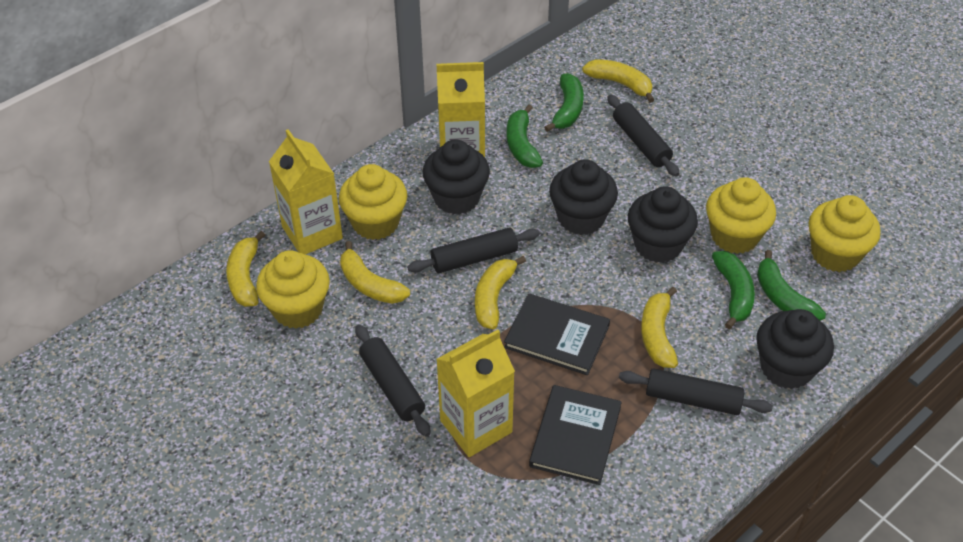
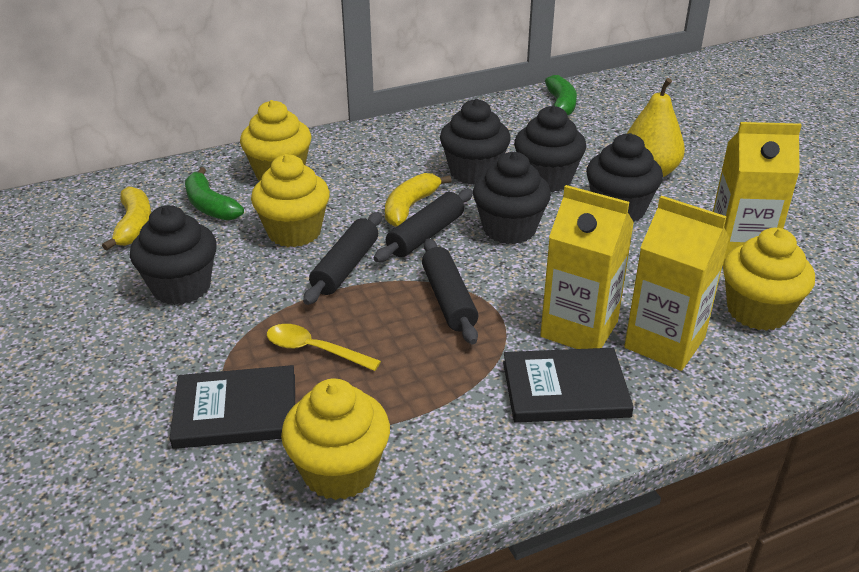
black cupcake: [423,139,490,215] [549,159,618,235] [628,186,698,263] [756,309,834,389] = 4 -> [130,205,217,305] [440,99,511,185] [473,152,551,244] [514,105,586,192] [586,133,663,222] = 5
black rolling pin: [355,325,431,437] [407,228,540,273] [607,94,680,177] [619,368,773,415] = 4 -> [303,212,382,305] [374,189,473,262] [422,239,478,344] = 3
green banana: [507,105,543,168] [544,73,584,132] [712,251,755,329] [757,250,826,321] = 4 -> [185,167,244,221] [545,75,577,116] = 2
yellow banana: [226,231,265,307] [340,241,410,304] [475,256,526,330] [582,59,654,103] [641,287,678,368] = 5 -> [102,186,151,250] [385,173,452,227] = 2
yellow pear: none = 0 -> [627,78,685,177] = 1
yellow spoon: none = 0 -> [267,324,381,371] = 1

